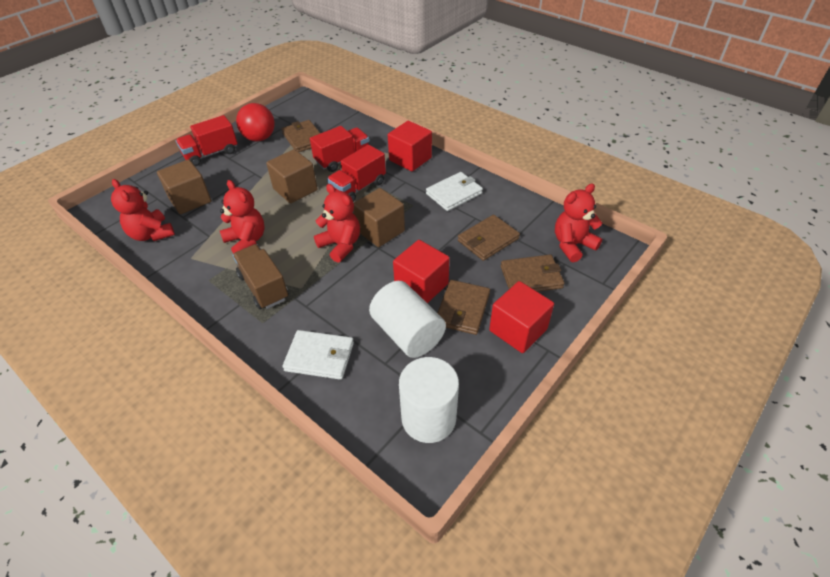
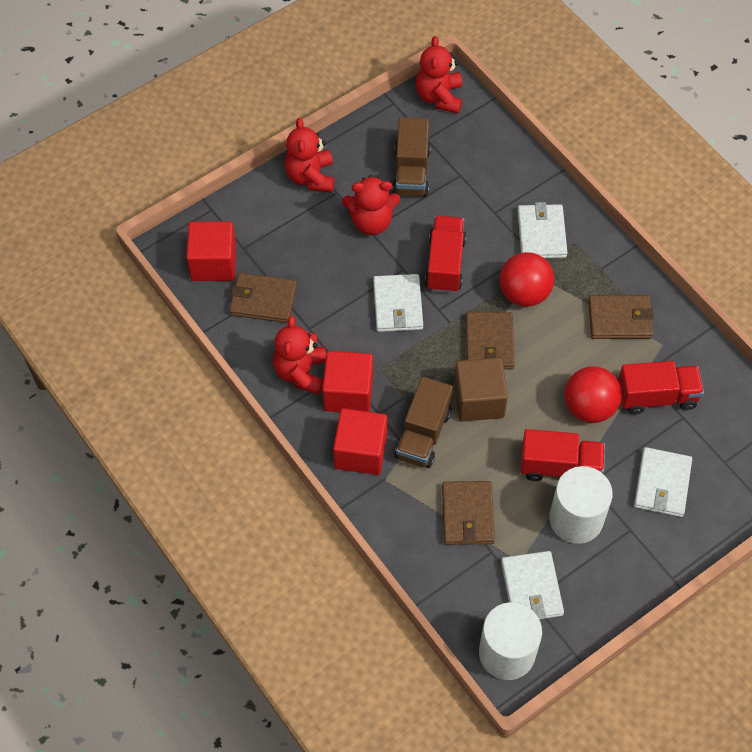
brown cube: [157,159,211,214] [266,149,318,203] [353,188,405,247] = 3 -> [454,358,508,422] = 1
brown truck: [233,244,289,309] = 1 -> [393,118,431,197] [395,377,453,468] = 2
red ball: [236,103,275,141] = 1 -> [499,252,554,307] [564,366,622,423] = 2
white wallet: [283,330,354,380] [426,172,483,211] = 2 -> [373,274,423,332] [501,551,564,619] [517,202,568,258] [634,447,692,517] = 4

